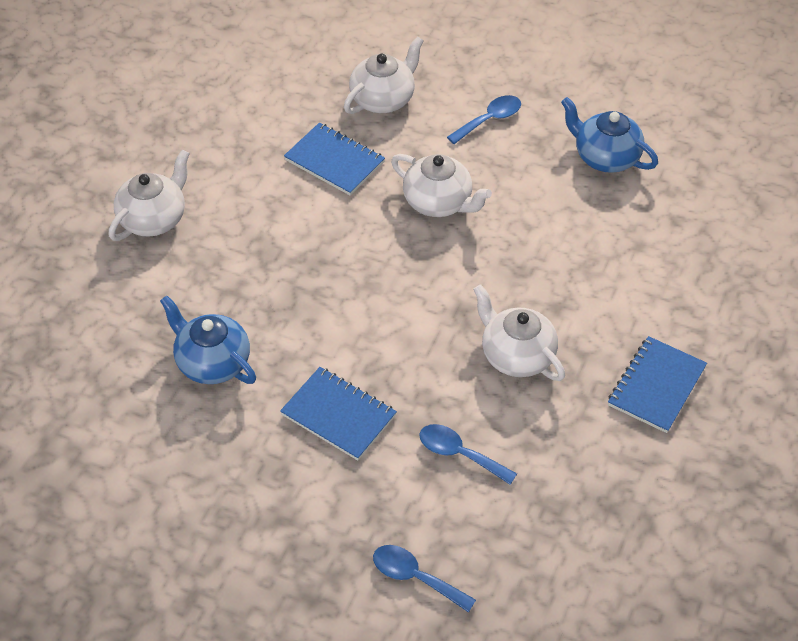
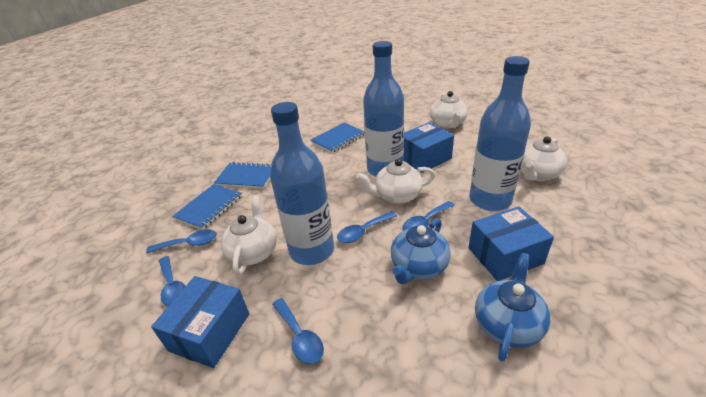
blue bottle: none = 0 -> [270,102,334,265] [363,41,404,177] [470,56,531,211] = 3
blue box: none = 0 -> [151,276,249,368] [403,122,454,173] [468,207,554,281] = 3
blue spoon: [373,545,476,613] [419,424,517,485] [447,95,521,144] = 3 -> [146,230,217,253] [159,256,185,306] [273,298,324,364] [337,211,397,243] [403,201,455,230] = 5

